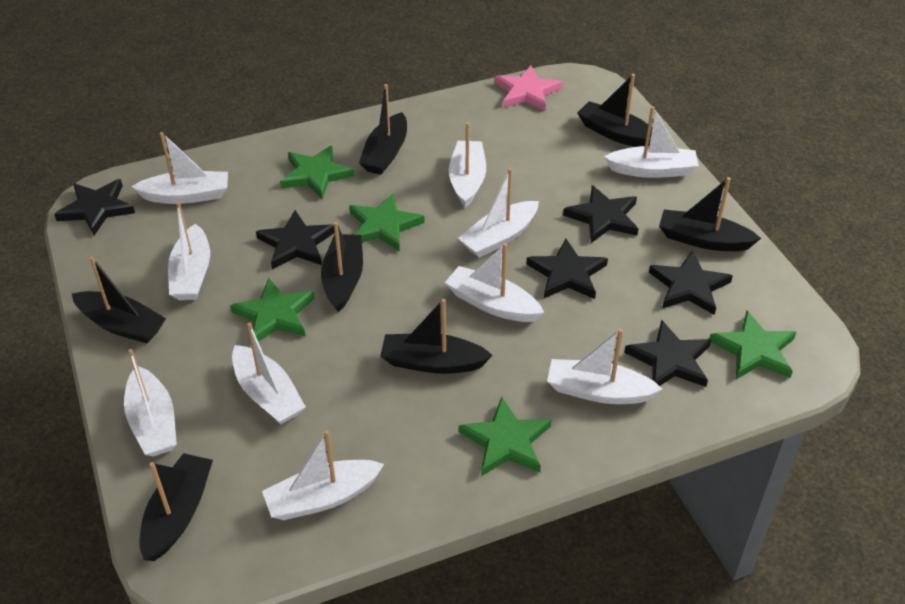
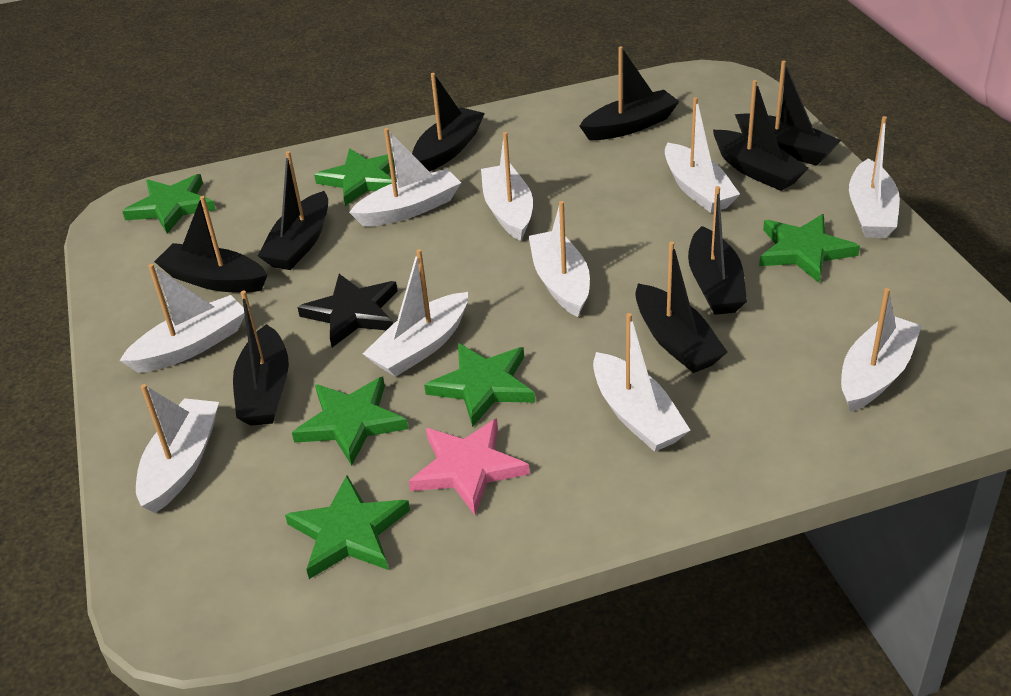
black boat: [72,256,166,343] [139,453,213,561] [321,222,363,312] [359,84,407,175] [380,299,493,374] [577,74,652,147] [659,177,761,251] = 7 -> [154,196,268,293] [233,290,289,426] [258,151,328,270] [412,73,485,172] [580,46,680,140] [635,241,728,373] [688,186,747,315] [713,80,809,191] [735,60,841,166] = 9
black star: [54,179,135,235] [256,210,335,269] [526,239,608,299] [563,185,638,243] [624,320,711,387] [649,251,733,315] = 6 -> [297,274,397,347] = 1
green star: [230,278,315,342] [280,145,354,199] [349,193,425,251] [459,397,551,476] [709,311,796,379] = 5 -> [122,174,216,234] [285,475,410,579] [292,377,408,466] [314,148,395,206] [424,343,535,427] [759,214,860,283] = 6

